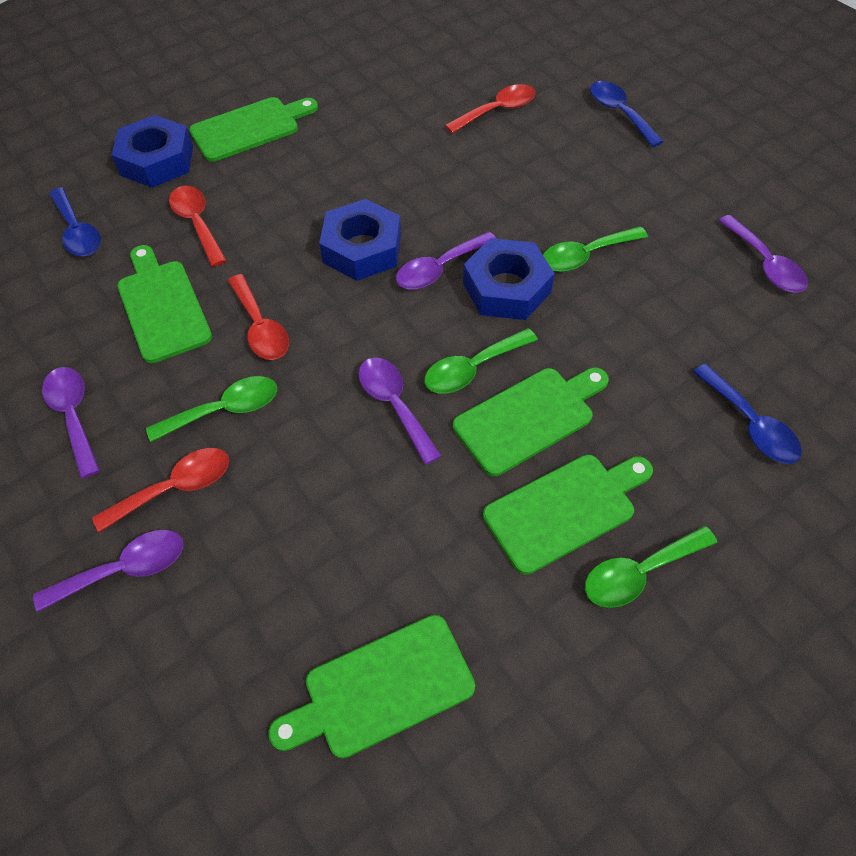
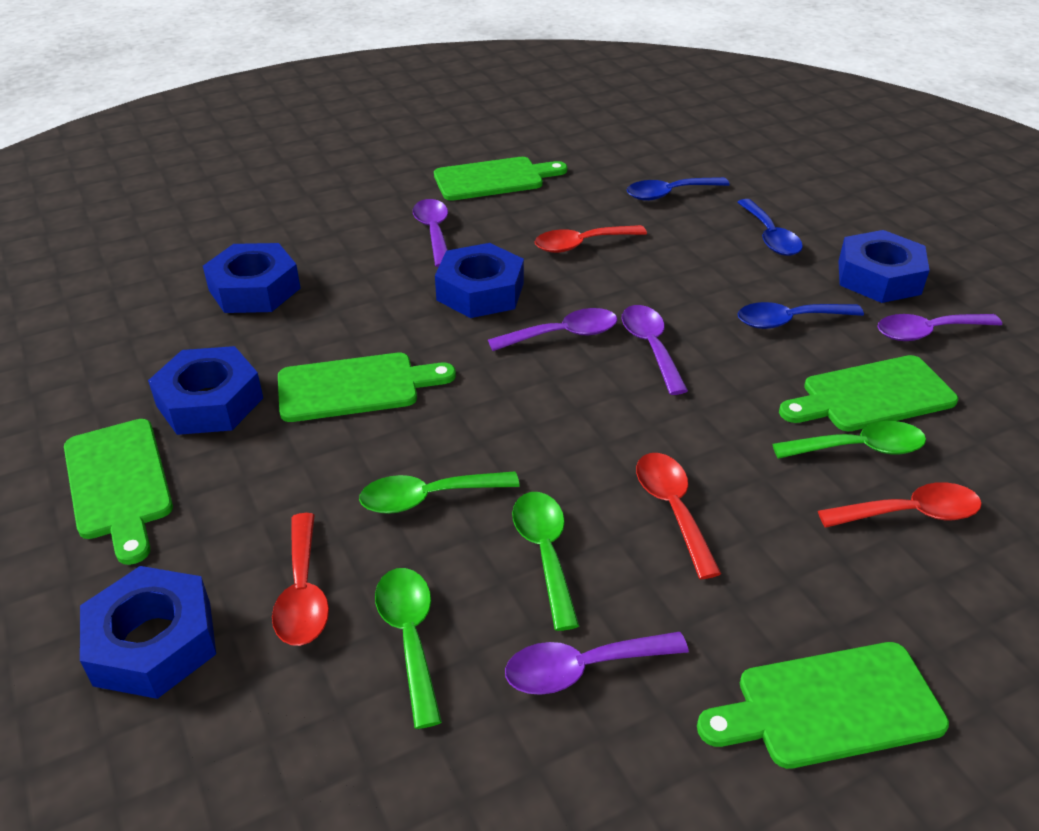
blue nut: [112,115,193,188] [319,199,401,281] [463,238,555,320] = 3 -> [80,566,216,699] [148,346,263,435] [203,243,301,313] [435,243,524,318] [838,230,929,303] = 5

